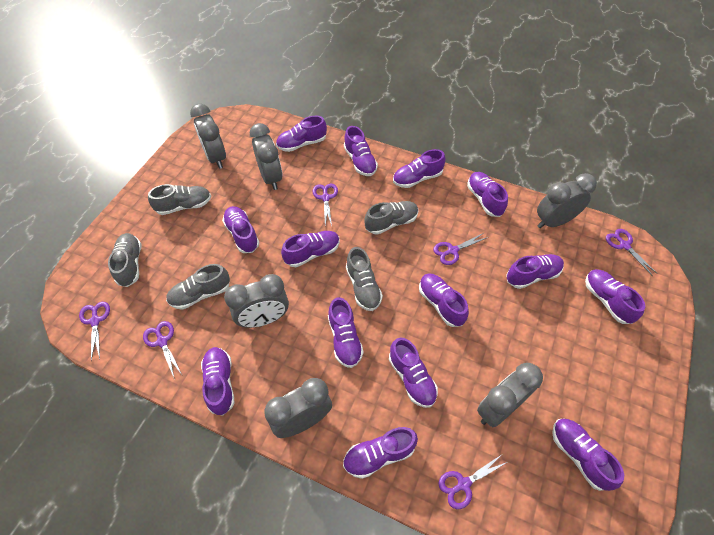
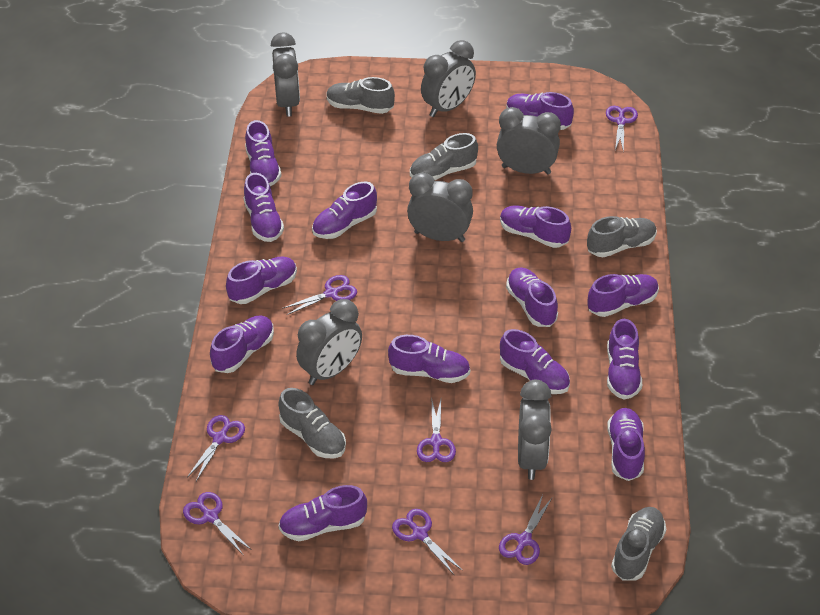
purple scissors: [79,302,110,361] [143,321,182,380] [313,184,338,226] [433,233,488,265] [438,455,507,509] [606,229,658,276] = 6 -> [183,492,252,555] [187,415,245,481] [282,275,357,315] [392,509,463,576] [417,399,456,462] [499,495,552,565] [606,106,638,153] = 7

